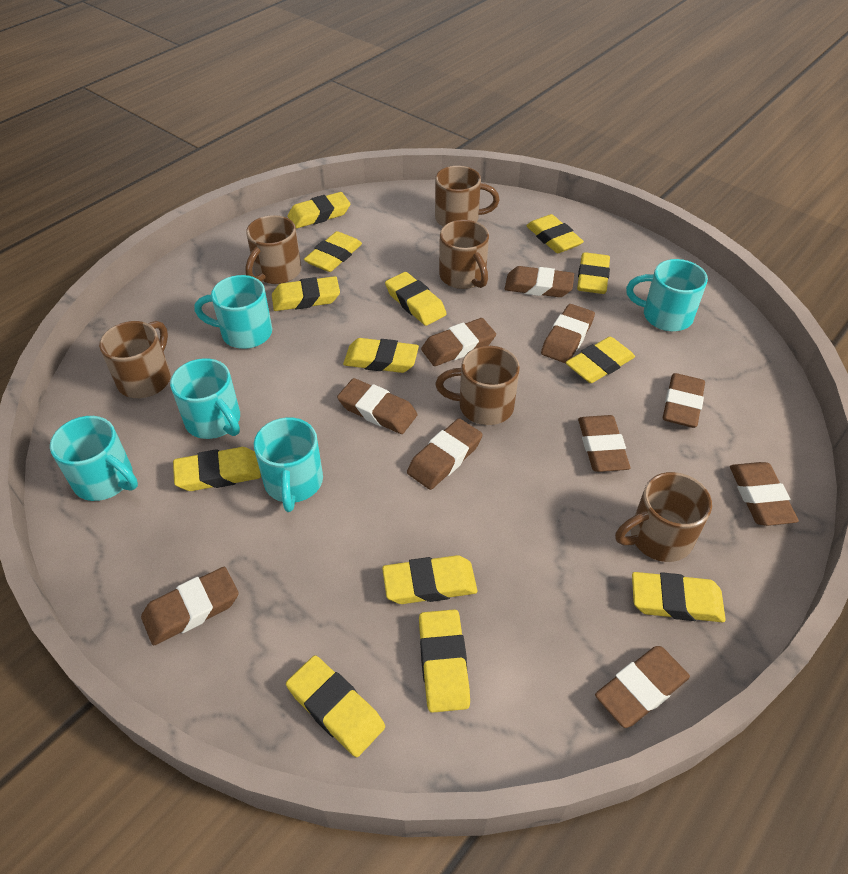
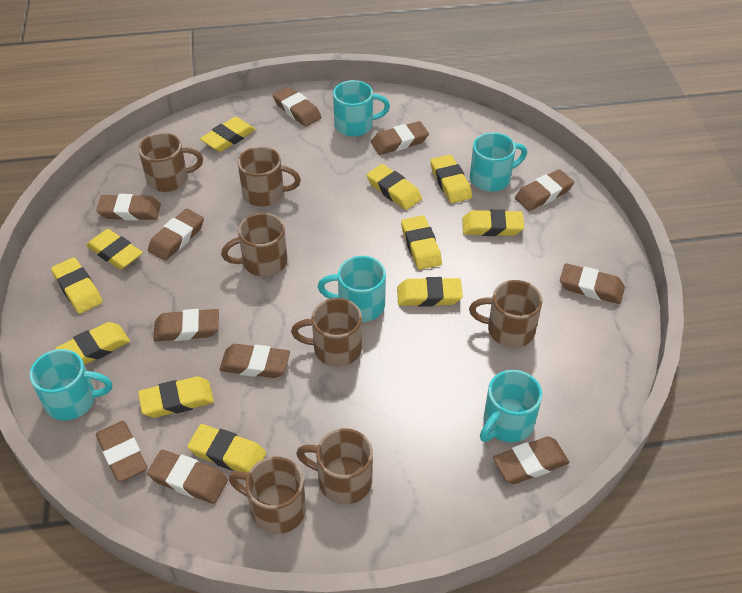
brown eraser: [141,567,239,645] [337,378,418,434] [407,419,483,490] [421,318,496,366] [505,266,574,297] [541,304,595,363] [578,415,630,472] [595,646,690,728] [663,373,705,428] [730,462,799,526] = 10 -> [96,194,161,221] [96,421,147,482] [147,450,228,504] [148,209,204,261] [153,309,219,342] [219,344,290,378] [273,86,321,127] [371,121,429,155] [493,436,569,484] [515,169,574,211] [560,263,625,304] = 11
brown mug: [99,321,171,398] [245,215,301,284] [435,166,500,227] [435,346,520,425] [439,220,489,289] [615,472,712,562] = 6 -> [138,133,203,192] [221,213,288,277] [229,457,306,534] [238,146,301,206] [291,298,362,367] [296,428,373,504] [469,280,543,348] = 7
yellow eraser: [173,447,261,491] [272,276,340,311] [286,655,385,757] [288,192,350,228] [304,231,362,272] [343,338,419,373] [382,555,477,604] [385,272,447,326] [419,609,470,713] [526,214,584,253] [566,337,635,383] [577,252,610,294] [632,572,726,622] = 13 -> [51,257,103,314] [55,322,130,365] [86,229,143,270] [138,376,214,418] [187,424,266,473] [200,117,256,152] [367,164,422,210] [397,277,463,307] [401,215,442,270] [430,155,472,203] [462,209,524,236] = 11

